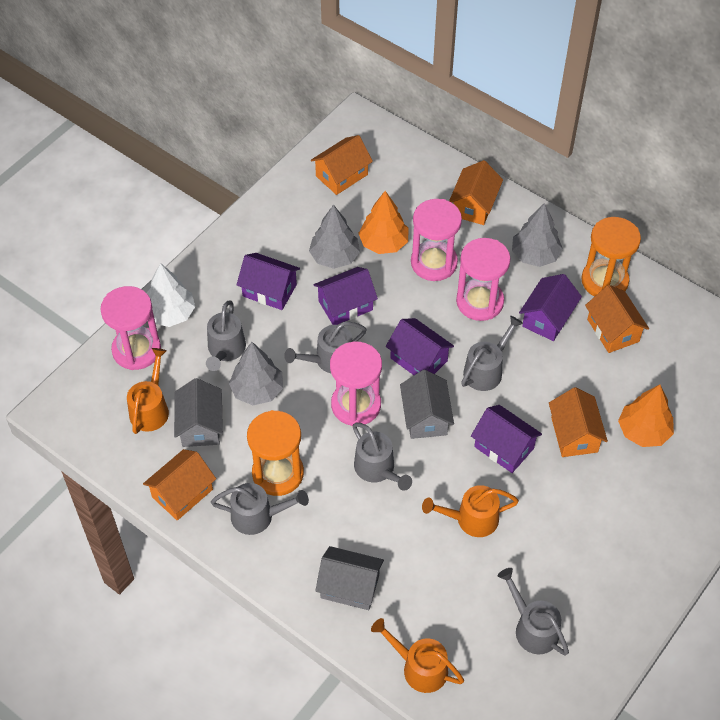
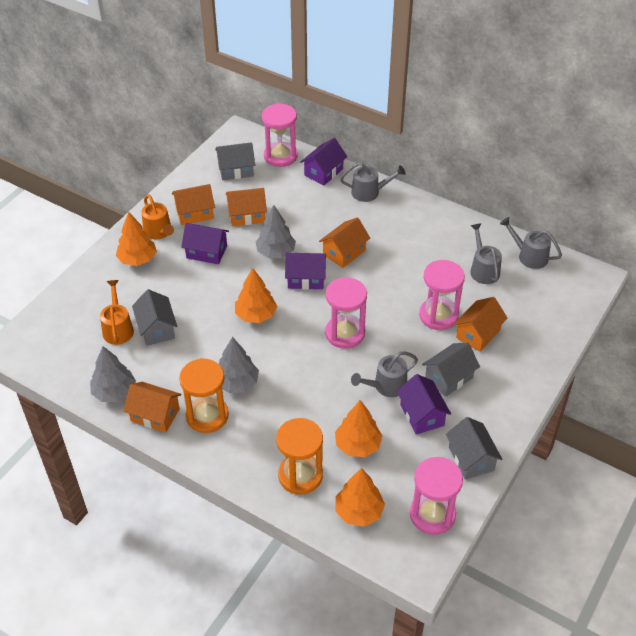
grey house: [174,378,223,447] [315,546,384,610] [400,370,454,439] = 3 -> [132,289,177,346] [215,142,255,180] [422,343,480,397] [446,417,503,479] = 4
grey watering can: [206,301,246,371] [211,483,309,535] [284,321,367,373] [352,423,412,491] [461,316,523,391] [498,568,569,656] = 6 -> [340,162,406,202] [351,351,418,397] [470,223,502,284] [500,217,562,269] = 4
orange tree: [358,191,409,254] [618,384,674,447] = 2 -> [116,212,157,266] [235,268,277,323] [335,400,382,457] [335,468,385,527] = 4
orange watering can: [127,348,169,434] [371,618,464,693] [422,485,519,537] = 3 -> [100,280,134,345] [142,194,174,239] = 2
purple house: [237,253,300,310] [314,267,378,325] [386,318,454,375] [471,405,542,473] [519,274,582,341] = 5 -> [181,223,229,264] [285,253,326,290] [300,138,347,185] [397,374,451,434] = 4
white tree: [147,263,195,327] = 1 -> none = 0

